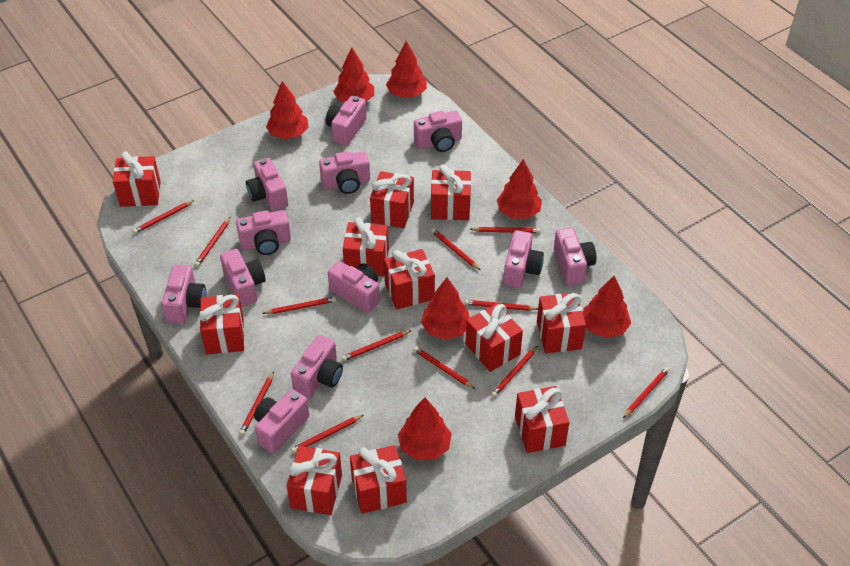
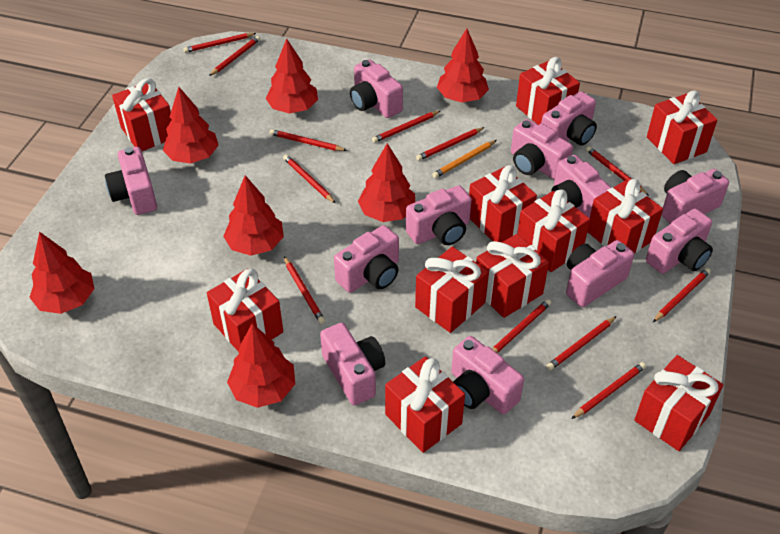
orange pencil: none = 0 -> [432,140,497,178] = 1

